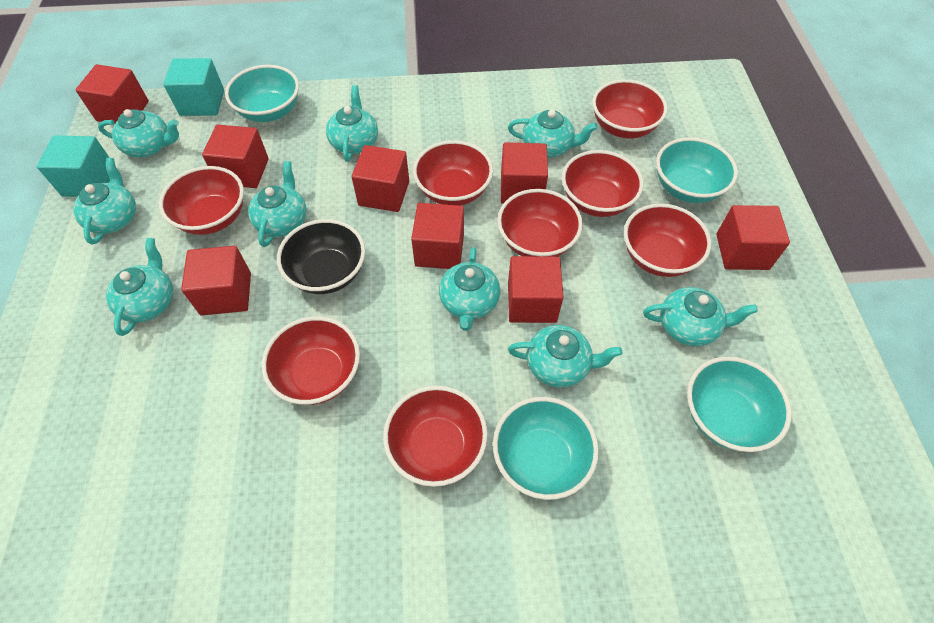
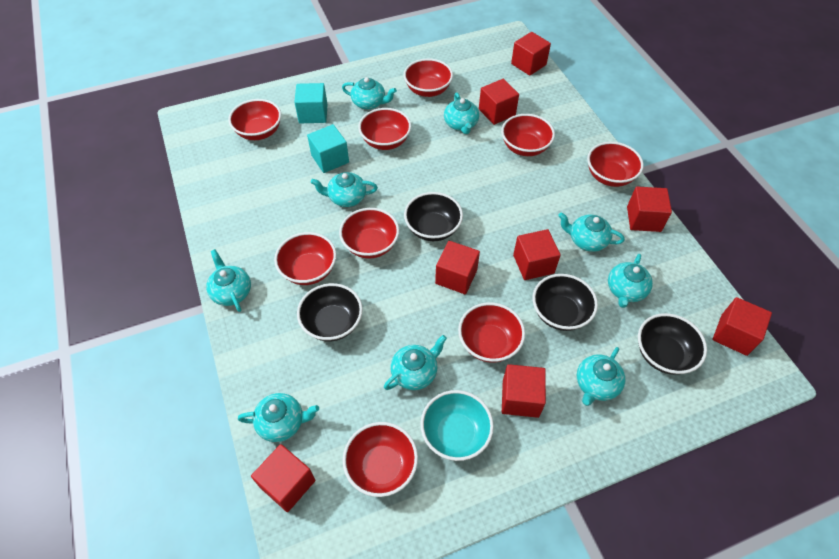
black bowl: [277,219,365,294] = 1 -> [297,283,363,341] [404,192,463,241] [533,274,598,331] [638,313,707,375] = 4
red bowl: [159,166,244,235] [261,316,360,405] [383,386,488,487] [413,140,493,206] [497,189,583,257] [562,150,644,217] [592,79,668,138] [624,203,712,277] = 8 -> [228,99,281,140] [274,232,336,285] [339,208,399,259] [343,422,418,497] [358,108,411,150] [404,58,453,97] [458,302,525,363] [501,114,555,156] [587,142,644,187] = 9
turquoise bowl: [225,65,299,122] [493,397,599,500] [656,138,738,203] [687,356,792,452] = 4 -> [420,390,494,461] = 1

